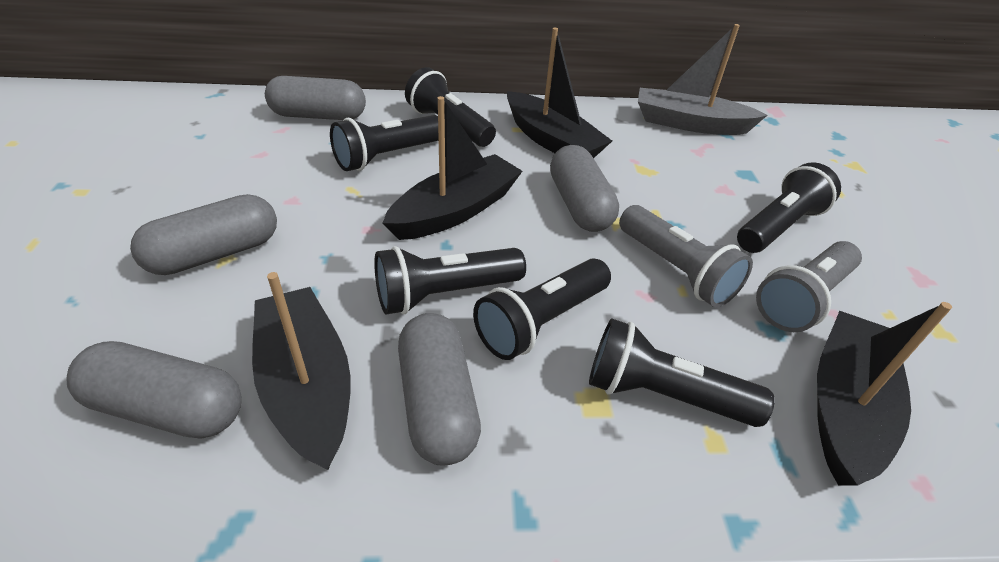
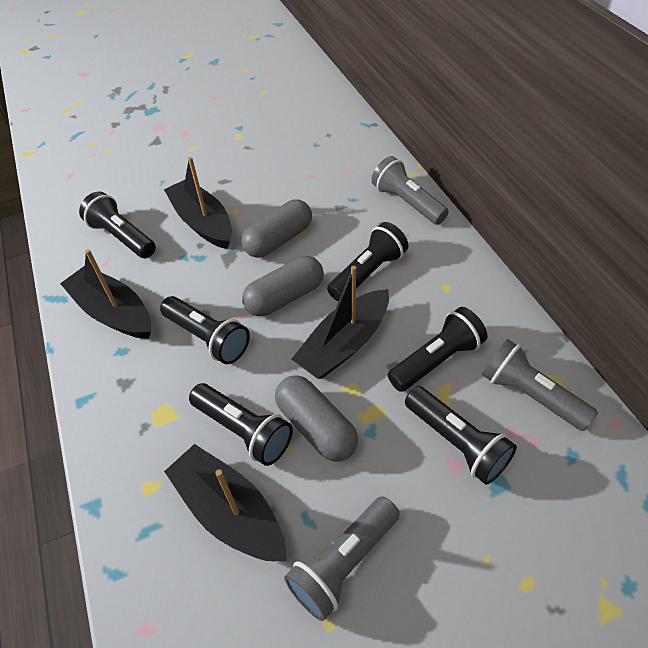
grey boat: [638,24,768,135] = 1 -> none = 0
grey capsule: [66,341,242,439] [130,194,277,275] [265,76,366,120] [398,313,481,466] [550,145,619,232] = 5 -> [241,200,312,258] [242,256,324,316] [275,375,358,462] = 3
grey flashlight: [619,205,753,308] [756,241,862,332] = 2 -> [284,496,400,621] [371,156,449,225] [482,339,598,431] = 3

